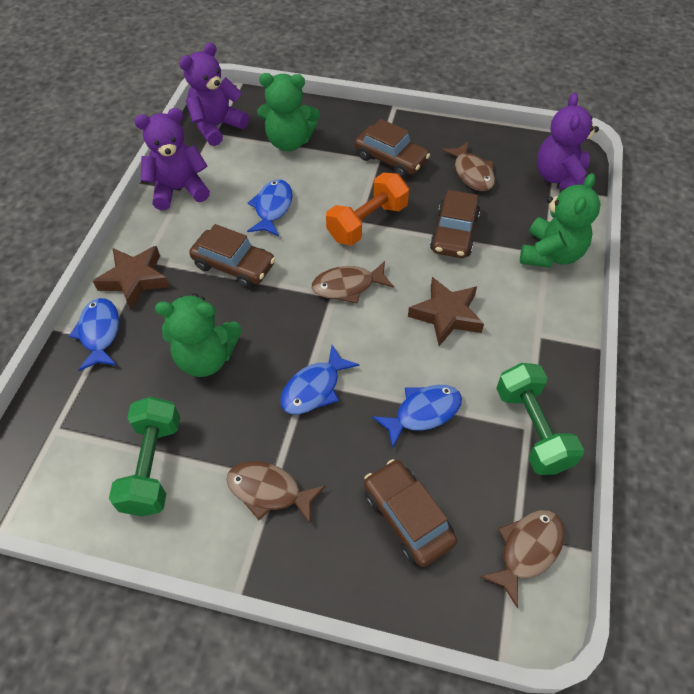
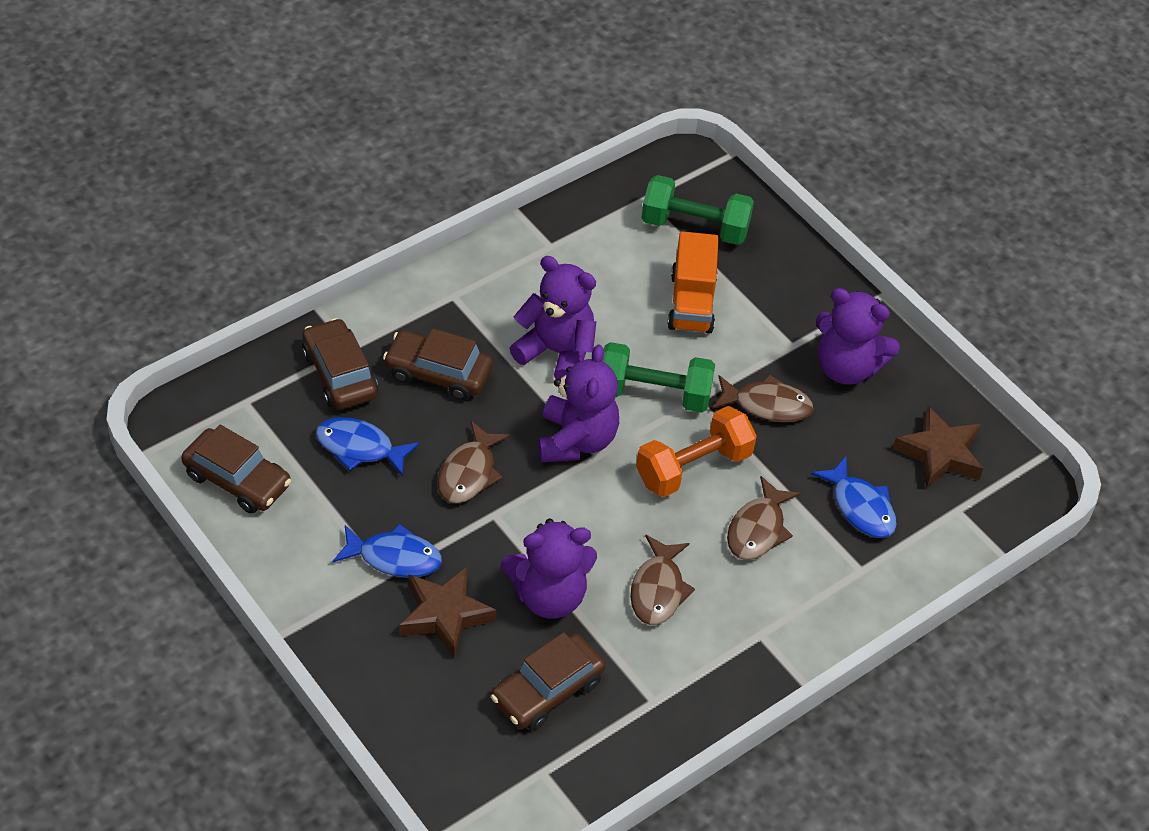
blue fish: [69,298,119,371] [247,179,293,236] [280,345,359,414] [372,385,462,449] = 4 -> [316,417,420,477] [333,524,442,578] [811,456,897,538] = 3
green teddy bear: [155,294,242,377] [257,73,320,151] [520,173,600,268] = 3 -> none = 0
orange truck: none = 0 -> [668,231,719,334] = 1
purple teddy bear: [134,108,210,210] [179,42,249,146] [537,93,599,189] = 3 -> [501,519,597,618] [509,256,596,379] [538,344,619,462] [816,288,900,384] = 4

